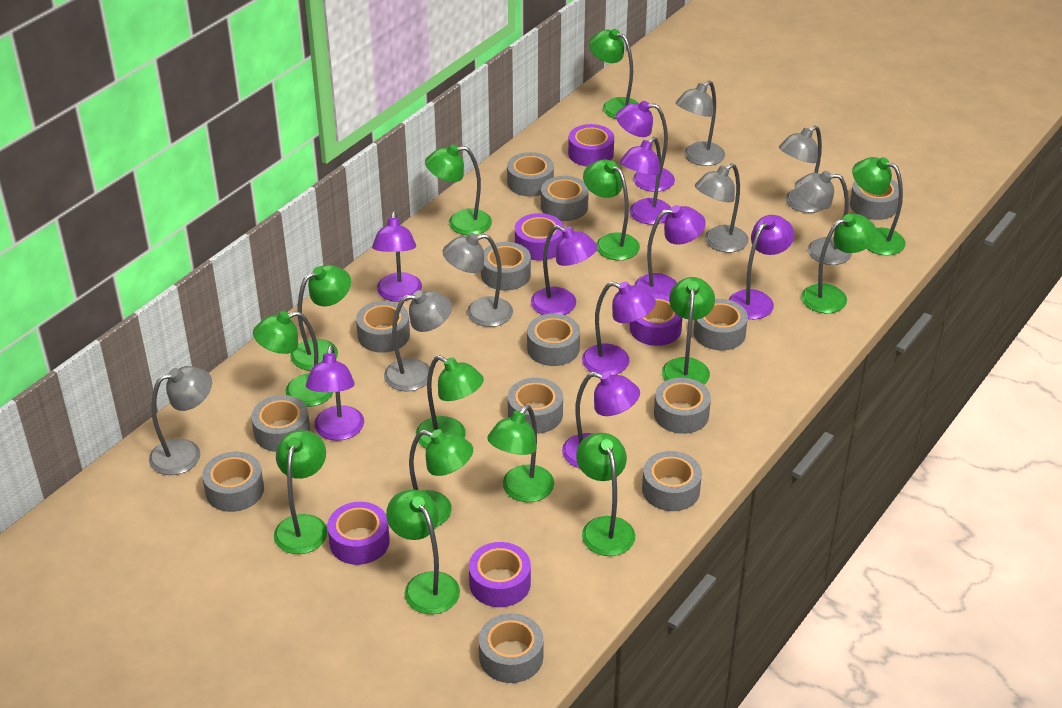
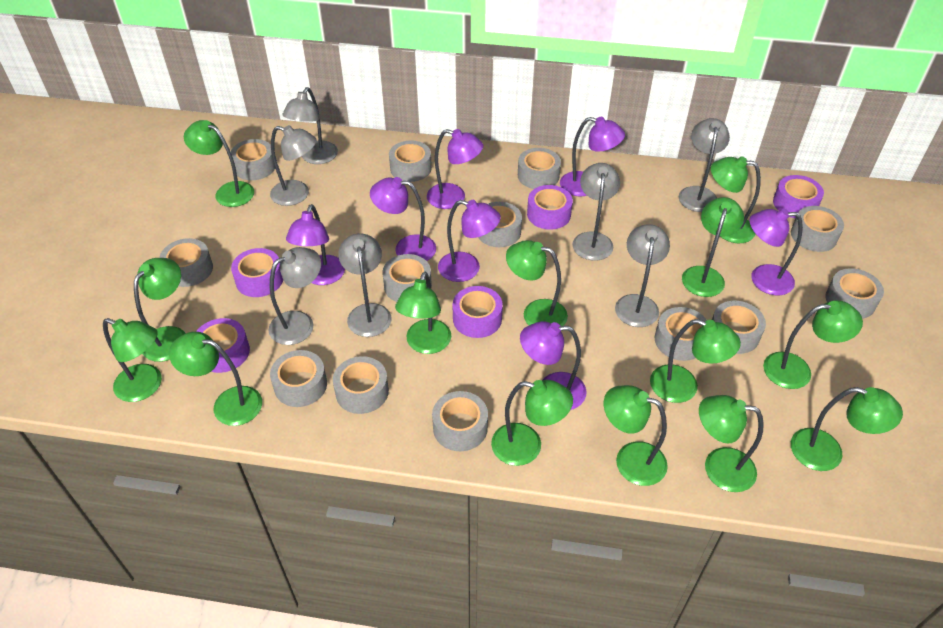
purple lamp: [306,345,364,441] [372,212,422,302] [531,225,598,315] [562,372,640,468] [582,282,656,375] [616,101,675,192] [620,137,671,225] [634,205,705,296] [729,215,795,319] = 9 -> [286,204,345,285] [370,177,436,261] [427,129,483,209] [438,200,501,282] [520,321,586,410] [560,117,625,197] [750,208,803,295] = 7

